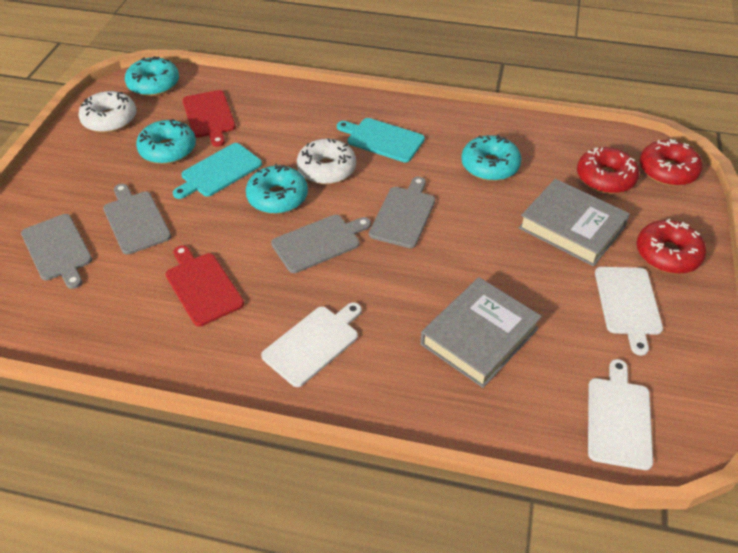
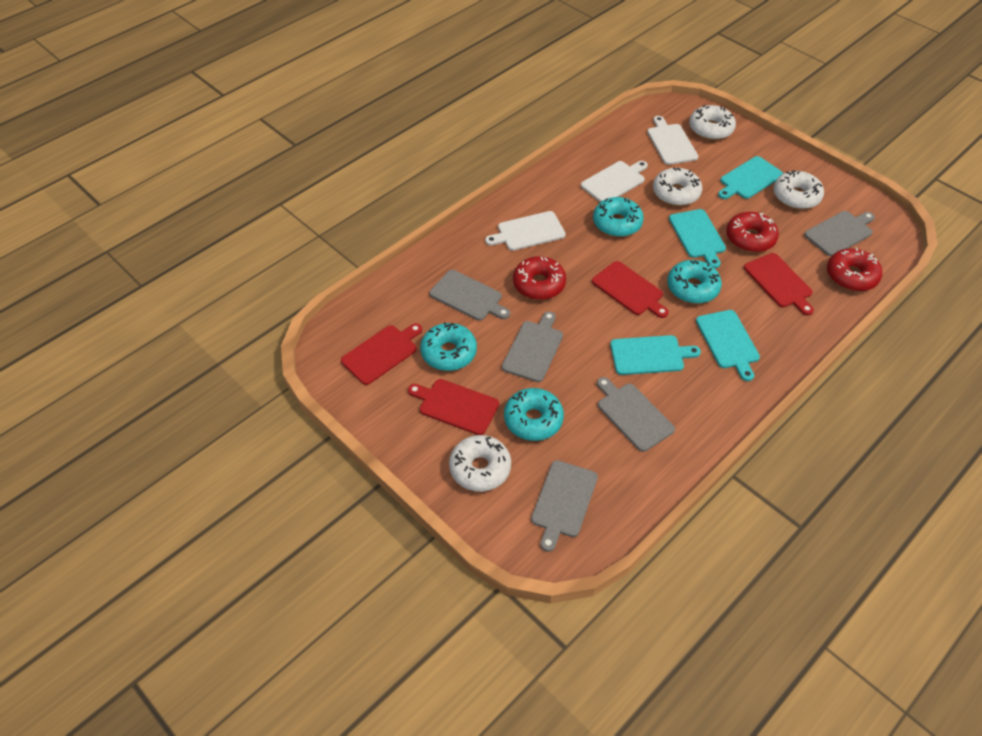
grey book: [420,277,542,388] [519,179,630,266] = 2 -> none = 0
grey cutting board: [21,214,92,289] [103,184,171,255] [271,215,371,273] [369,177,435,248] = 4 -> [429,270,510,321] [502,311,563,382] [531,460,598,552] [597,377,675,452] [804,211,875,256] = 5
red cutting board: [166,245,244,326] [183,90,236,147] = 2 -> [341,323,422,385] [408,379,499,435] [592,261,669,318] [744,253,814,315] = 4
turquoise cutting board: [173,143,262,199] [337,118,425,162] = 2 -> [610,335,701,375] [669,209,726,268] [696,310,760,381] [718,156,783,199] = 4
white donut: [78,91,136,133] [297,138,356,185] = 2 -> [449,435,511,492] [653,168,702,206] [689,105,736,140] [773,170,824,209] = 4

